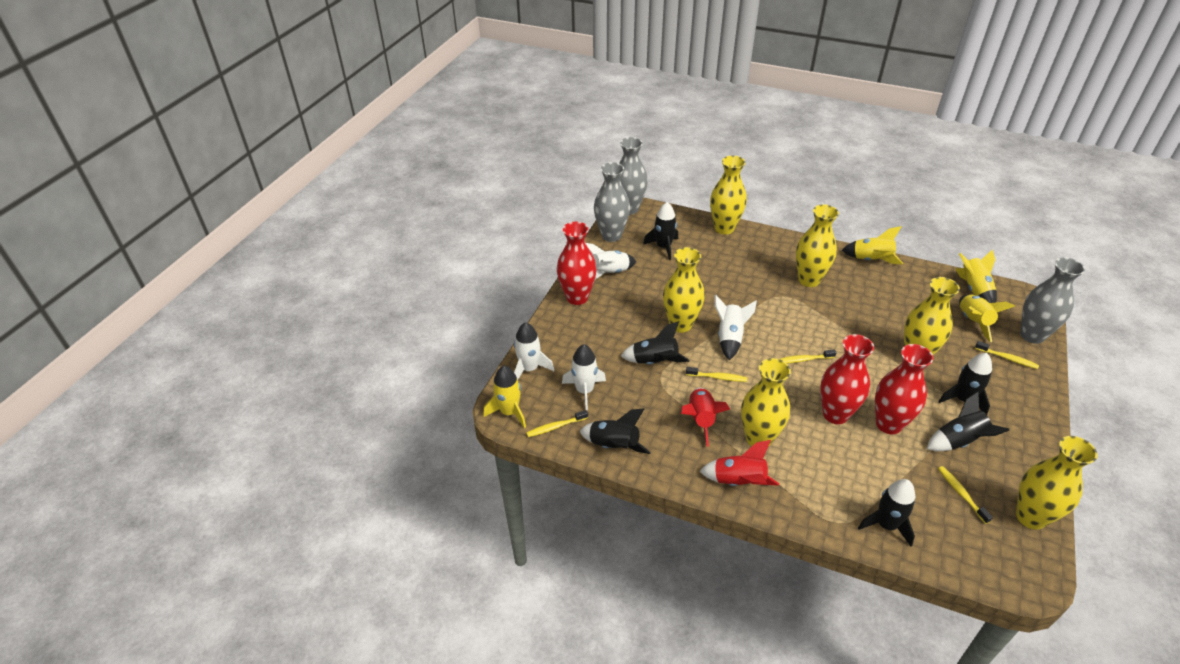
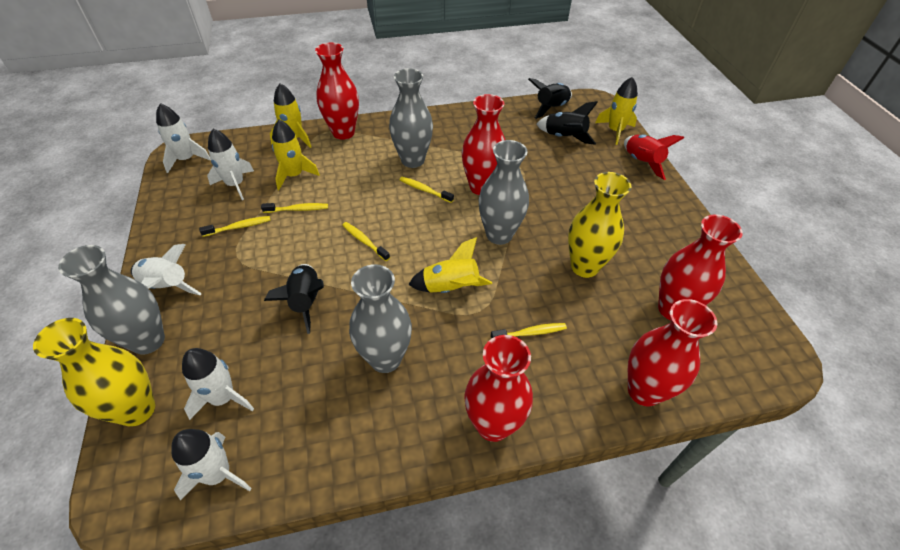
black rocket: [579,408,651,454] [621,321,689,364] [643,202,678,260] [858,479,915,546] [927,391,1009,451] [938,353,992,415] = 6 -> [264,264,324,334] [528,78,572,119] [536,101,598,145] = 3
grey vase: [594,162,630,242] [619,137,648,215] [1020,257,1085,344] = 3 -> [58,245,165,355] [349,264,412,373] [389,68,433,168] [479,140,529,245] = 4
red rocket: [681,388,730,447] [700,440,779,486] = 2 -> [624,134,684,180] = 1
red vase: [557,222,597,305] [820,334,874,424] [875,344,934,435] = 3 -> [315,43,359,140] [462,94,505,195] [464,335,533,442] [628,299,717,406] [658,214,743,320] = 5
white rocket: [514,322,554,380] [562,344,606,410] [586,243,636,280] [715,295,757,360] = 4 -> [131,244,202,295] [156,103,211,173] [171,429,252,500] [182,348,254,420] [207,129,254,200] = 5
yellow vase: [663,247,705,333] [710,155,747,235] [741,358,791,447] [796,204,839,287] [904,277,960,355] [1016,436,1098,530] = 6 -> [33,318,155,427] [568,172,632,278] = 2

